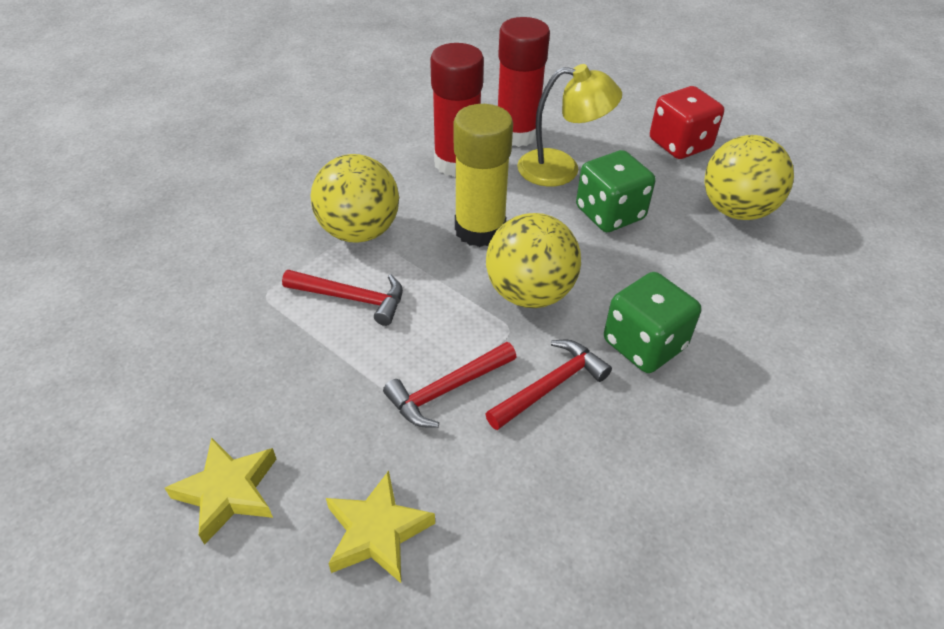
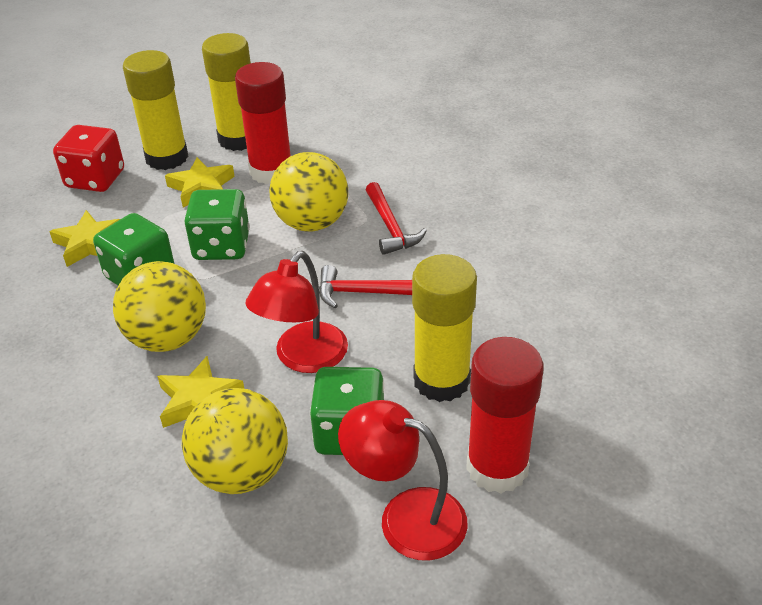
green dice: [576,150,656,232] [604,272,701,373] = 2 -> [93,213,174,285] [184,189,250,260] [310,367,384,455] = 3
red hammer: [282,270,403,326] [383,342,517,428] [485,340,612,430] = 3 -> [319,265,412,308] [366,182,427,255] = 2
red lamp: none = 0 -> [245,251,348,373] [338,400,468,561] = 2
yellow glue stick: [454,104,513,247] = 1 -> [123,50,189,170] [202,33,251,151] [412,254,477,402] = 3
yellow lamp: [517,64,622,187] = 1 -> none = 0
yellow star: [165,438,276,545] [326,471,435,583] = 2 -> [49,210,120,267] [157,356,244,428] [165,158,235,208] = 3

